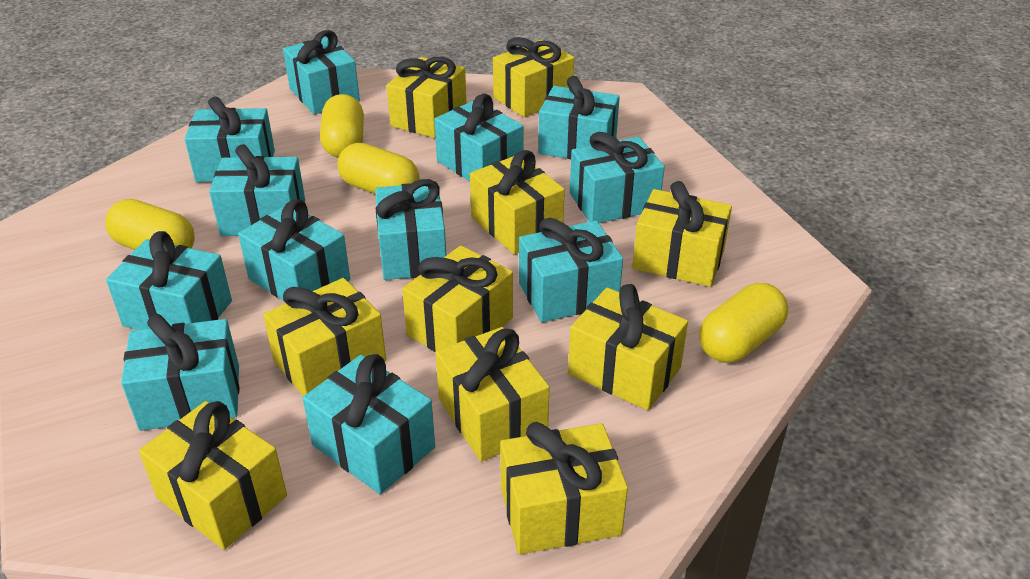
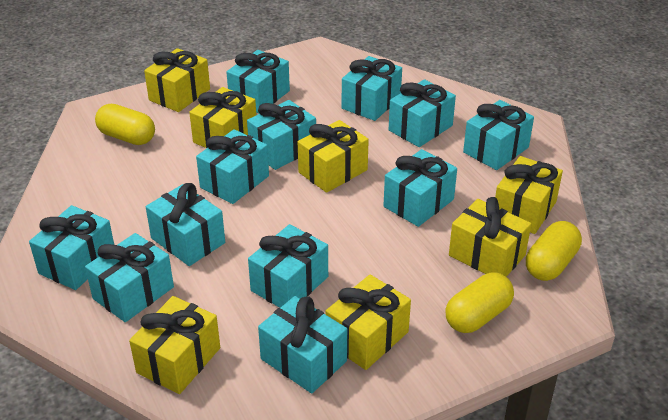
yellow capsule: [105,199,195,250] [320,94,364,158] [337,143,420,194] [699,283,788,363] = 4 -> [95,104,155,145] [445,272,514,333] [526,221,582,281] = 3
yellow gift: [139,401,287,550] [263,278,386,396] [387,57,466,138] [402,246,513,352] [435,327,550,462] [470,150,565,254] [493,37,574,117] [500,422,628,554] [568,284,688,410] [632,181,732,287] = 10 -> [129,296,220,394] [144,48,210,112] [189,87,256,148] [298,120,369,193] [326,274,411,370] [449,197,531,276] [495,156,563,234] = 7

